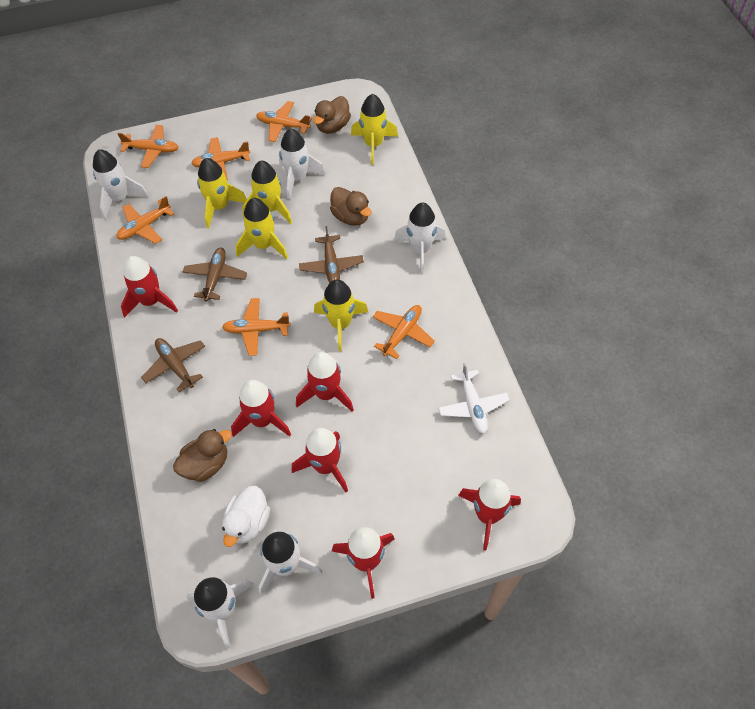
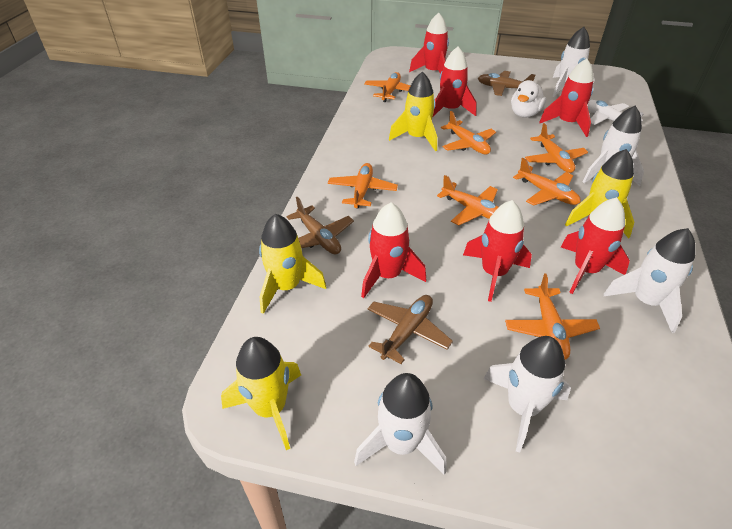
brown duck: [173,429,232,482] [313,96,351,134] [330,187,372,226] = 3 -> none = 0
orange plane: [116,196,174,244] [117,125,179,168] [191,137,250,180] [222,298,291,356] [256,101,312,142] [373,305,435,359] = 6 -> [328,163,398,209] [364,72,410,102] [437,175,498,225] [441,111,496,155] [505,273,600,360] [513,158,581,206] [525,123,588,173] = 7
yellow rocket: [197,158,247,228] [236,198,288,259] [242,160,292,224] [314,279,368,351] [351,94,398,165] = 5 -> [221,337,301,450] [259,214,326,314] [389,72,437,151] [565,149,634,239] = 4

